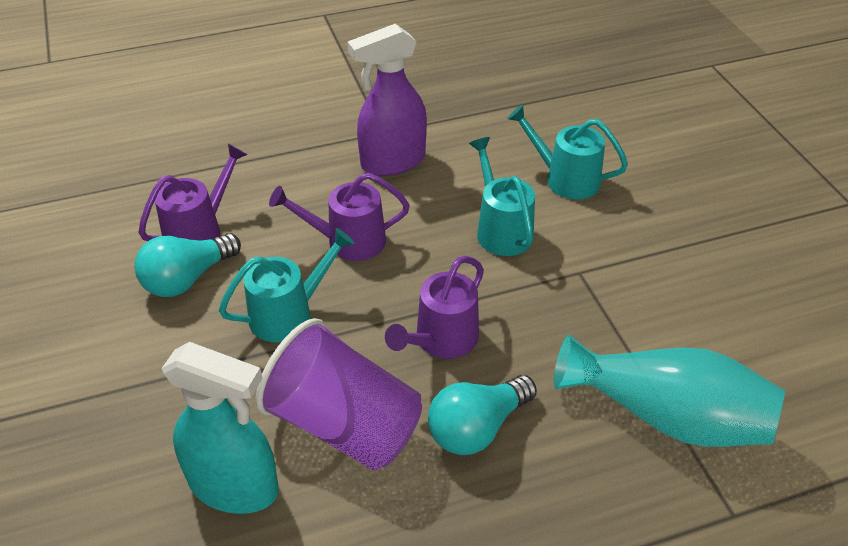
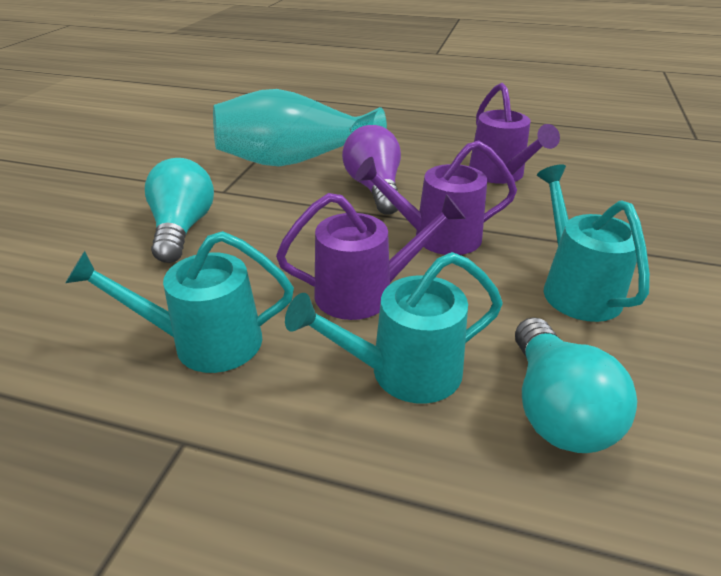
purple cup: [256,318,422,471] = 1 -> none = 0
purple light bulb: none = 0 -> [342,125,401,215] = 1
purple spray bottle: [347,24,427,176] = 1 -> none = 0
turquoise spray bottle: [162,342,279,514] = 1 -> none = 0

